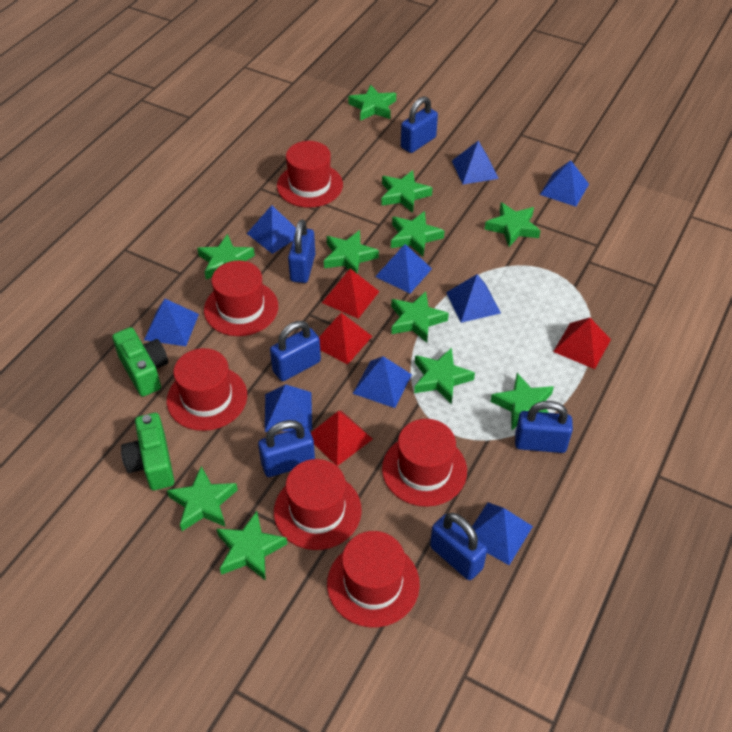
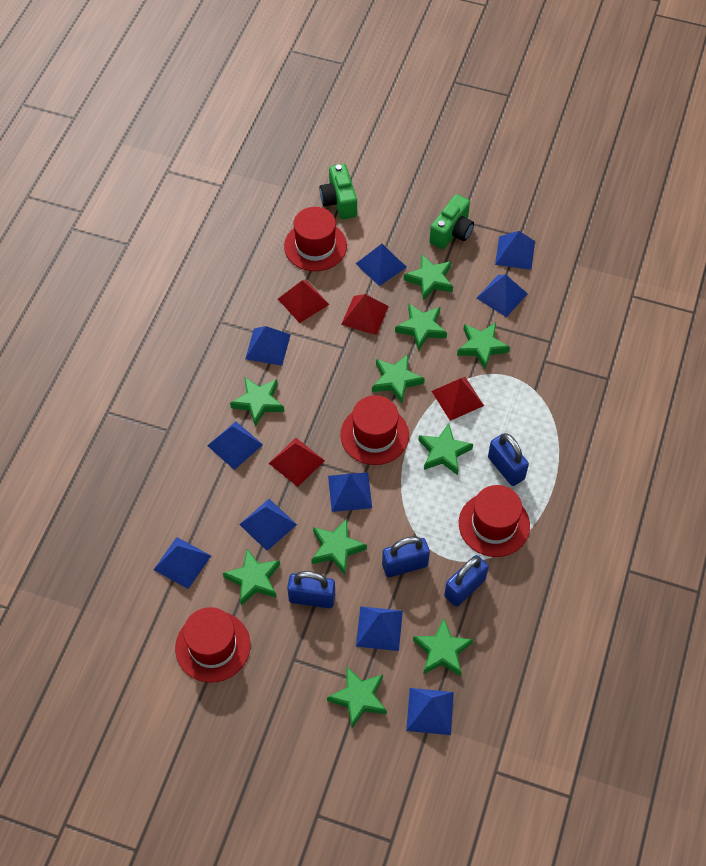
blue padlock: [258,420,315,477] [270,321,321,381] [288,219,315,283] [401,96,438,153] [430,513,487,580] [515,401,573,453] = 6 -> [287,571,335,608] [382,536,430,577] [444,555,489,606] [488,433,529,486] = 4
blue pyramid: [144,299,199,346] [247,205,296,254] [265,384,312,432] [353,356,412,408] [375,244,432,293] [446,274,501,323] [452,141,499,184] [472,502,533,565] [540,160,589,207] = 9 -> [154,537,211,589] [207,421,263,470] [239,499,297,551] [245,326,291,366] [328,472,372,512] [356,244,407,286] [356,606,403,651] [406,688,454,735] [477,274,528,317] [495,231,535,270] = 10
green star: [167,466,238,531] [197,234,255,279] [217,511,287,581] [324,230,379,273] [348,85,396,121] [381,170,433,213] [391,211,445,256] [391,291,449,343] [414,348,475,404] [484,202,541,247] [490,373,554,430] = 11 -> [223,549,280,606] [230,377,284,427] [311,519,367,575] [327,667,387,728] [372,354,425,403] [395,304,447,351] [404,254,453,300] [413,618,473,677] [418,423,473,475] [457,323,510,370] = 10
red hat: [167,348,247,431] [204,260,278,336] [274,459,362,550] [277,141,343,207] [327,531,420,627] [382,419,467,507] = 6 -> [175,607,250,683] [284,207,347,271] [340,395,409,465] [459,485,530,557] = 4

